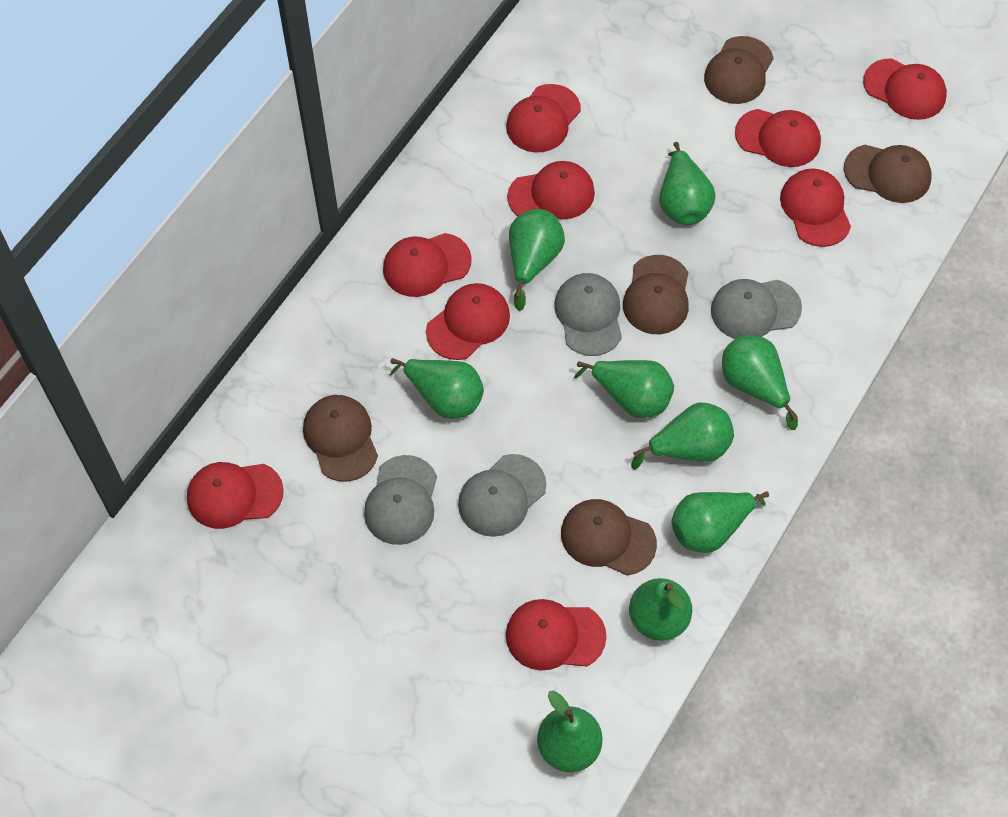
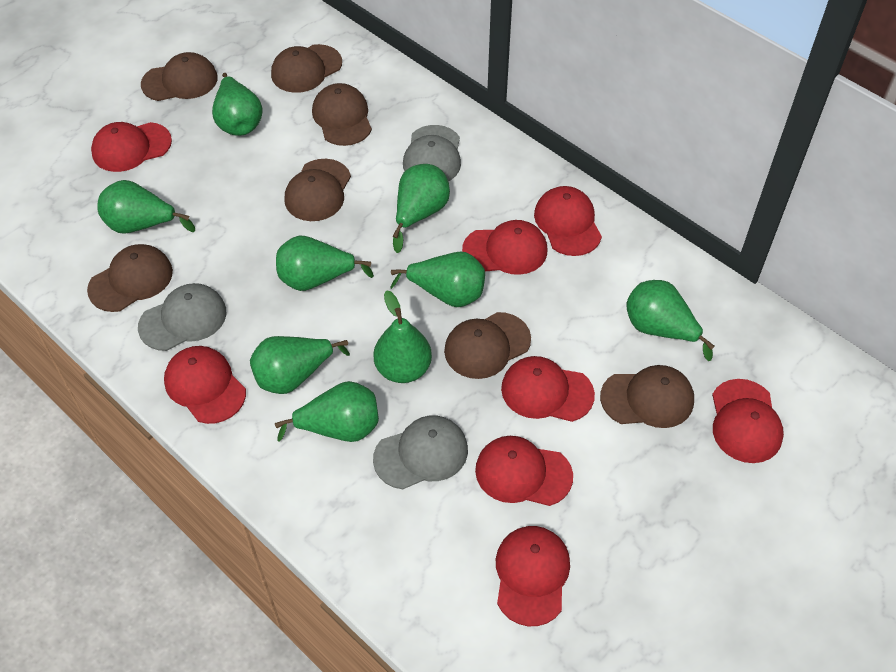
brown cap: [303,395,378,482] [561,499,657,575] [623,255,689,334] [704,36,774,104] [844,145,932,203] = 5 -> [87,244,173,312] [141,52,218,101] [271,44,342,93] [285,159,351,221] [312,83,372,146] [444,312,531,379] [600,365,694,428] = 7
grey cap: [364,455,437,545] [458,454,546,537] [554,273,622,356] [711,279,802,339] = 4 -> [138,283,226,351] [373,416,468,489] [403,125,461,181] = 3
red cap: [187,462,284,529] [383,233,472,297] [426,283,510,360] [506,84,581,153] [506,599,607,671] [507,161,595,219] [735,109,821,167] [780,169,851,247] [863,58,947,120] = 9 -> [91,122,172,172] [164,346,246,424] [462,220,547,275] [475,436,573,506] [496,526,570,626] [501,356,595,422] [534,186,602,256] [712,379,784,463] = 8

